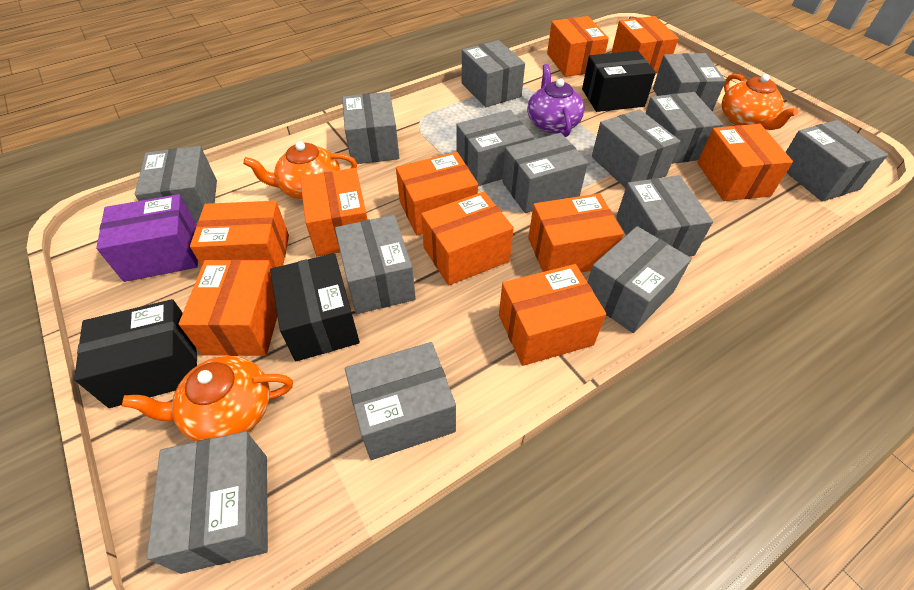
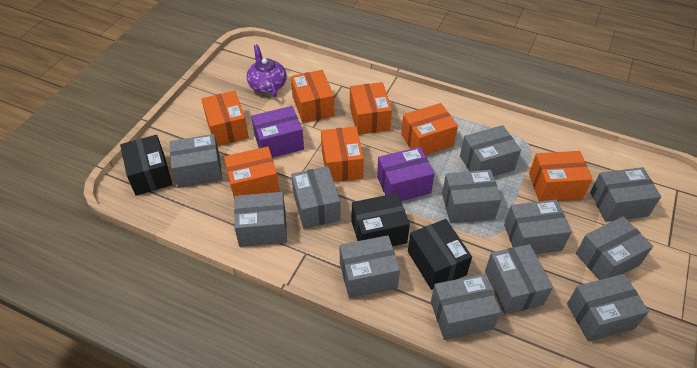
grey box: [135,146,217,224] [147,431,268,574] [335,215,416,314] [342,92,399,164] [345,342,456,460] [456,110,534,186] [462,40,525,107] [502,133,588,213] [587,226,692,333] [592,109,680,188] [616,175,713,257] [646,92,723,164] [653,53,726,111] [786,120,888,202] = 14 -> [170,134,223,188] [234,192,287,247] [291,166,341,229] [339,235,400,298] [431,274,501,340] [442,170,501,223] [460,125,521,176] [485,244,553,314] [504,199,572,254] [567,274,649,342] [576,216,653,280] [590,167,661,222] = 12
orange box: [179,260,277,356] [190,201,289,268] [300,168,368,257] [396,152,478,235] [421,192,514,286] [499,264,606,366] [528,193,624,273] [547,16,609,77] [611,16,679,73] [697,124,793,201] = 10 -> [201,91,249,146] [224,147,279,200] [291,70,334,123] [321,126,364,182] [350,82,392,135] [401,103,458,155] [529,151,592,201] = 7
orange teapot: [122,356,293,442] [243,141,357,200] [722,74,799,130] = 3 -> none = 0
purple box: [96,194,198,282] = 1 -> [251,106,304,158] [377,147,435,201] = 2

